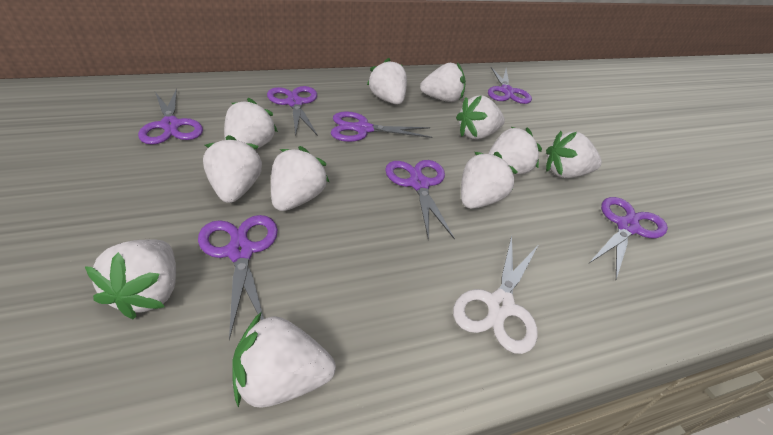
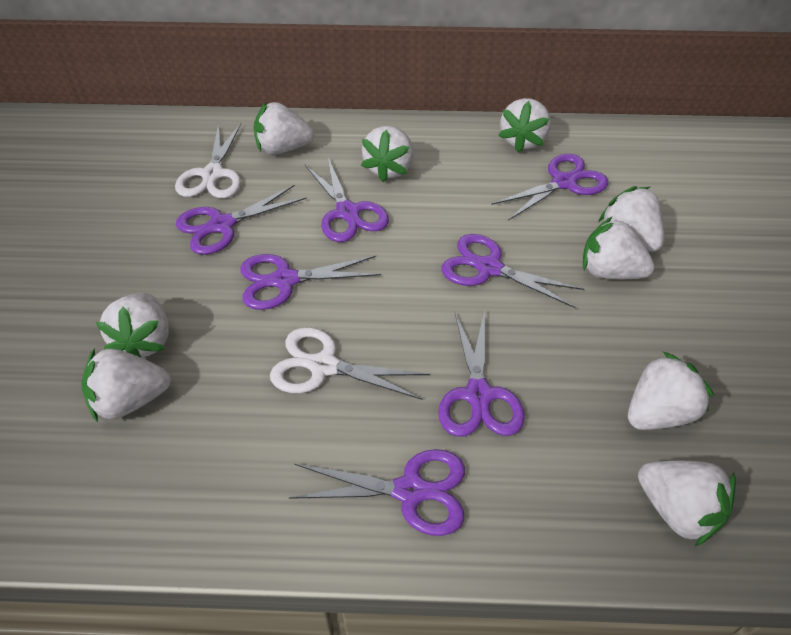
white scissors: [453,235,538,354] = 1 -> [175,123,241,198] [270,327,430,400] = 2
white strawberry: [85,239,176,319] [203,135,262,203] [224,98,278,150] [232,312,336,408] [271,146,330,211] [367,58,407,105] [420,62,466,102] [456,95,505,140] [461,152,518,209] [488,127,542,175] [546,131,602,178] = 11 -> [81,348,171,422] [96,293,169,357] [254,102,315,155] [361,126,414,182] [498,98,551,153] [583,217,655,279] [598,186,664,252] [628,352,714,430] [638,461,736,547] = 9

